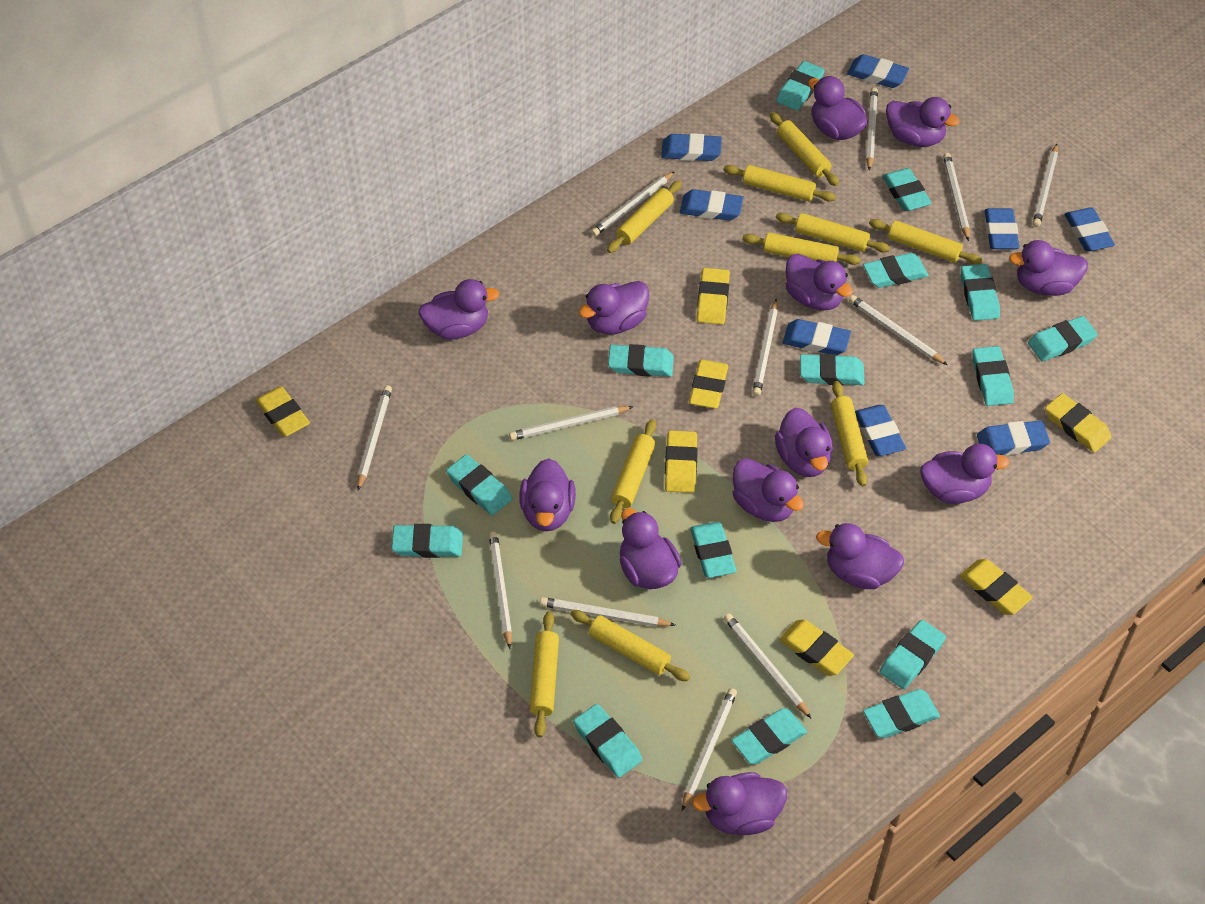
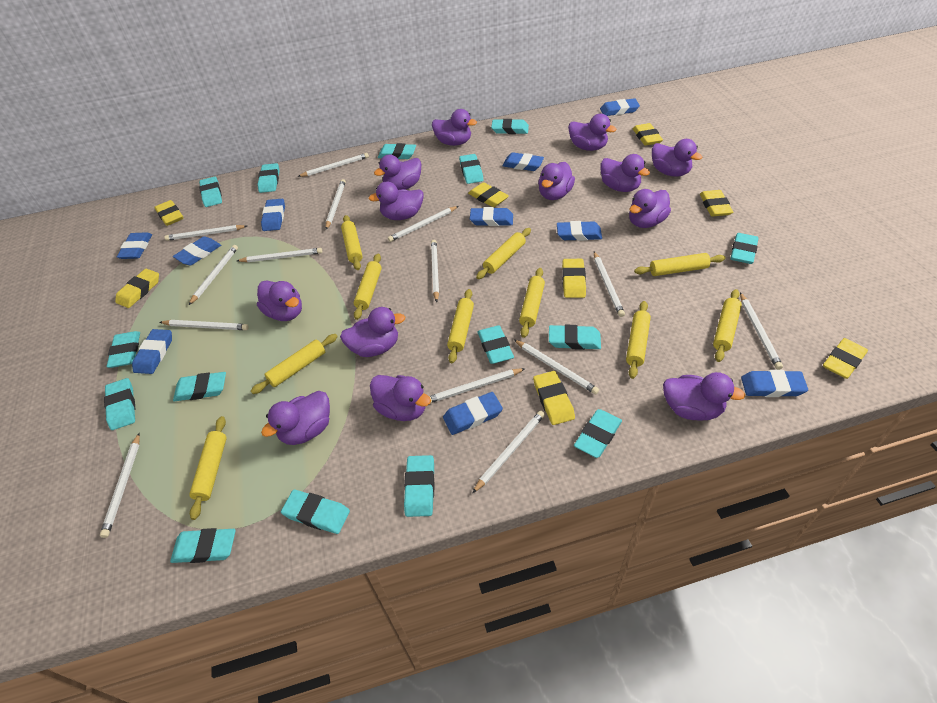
blue eraser: [661,133,722,161] [680,189,743,221] [783,319,851,355] [847,54,909,88] [855,405,906,456] [977,420,1050,456] [985,208,1019,249] [1065,207,1115,252] = 8 -> [117,232,152,259] [132,329,172,374] [173,236,221,266] [261,199,285,231] [443,392,503,435] [470,207,513,226] [502,152,544,171] [557,221,602,241] [600,98,640,116] [741,370,808,397] = 10
white pencil: [357,385,392,490] [489,532,512,649] [509,406,634,441] [540,597,675,627] [591,171,675,236] [682,688,737,811] [724,614,812,719] [752,299,778,396] [849,295,948,365] [866,87,878,171] [943,153,970,241] [1033,144,1058,227] = 12 -> [100,433,140,538] [160,320,249,330] [165,225,247,241] [189,245,238,305] [237,248,322,262] [297,153,369,177] [326,179,346,230] [388,206,458,242] [429,368,526,403] [431,240,439,303] [472,411,545,493] [514,340,599,394] [594,252,625,317] [740,292,783,370] = 14
yellow eraser: [255,386,310,437] [665,430,698,493] [689,360,728,409] [697,268,730,325] [779,620,854,675] [960,559,1033,615] [1045,393,1112,453] = 7 -> [115,269,159,308] [155,200,183,226] [468,182,509,207] [533,371,575,425] [562,259,586,298] [633,123,663,146] [700,190,733,216] [823,338,868,379] = 8

